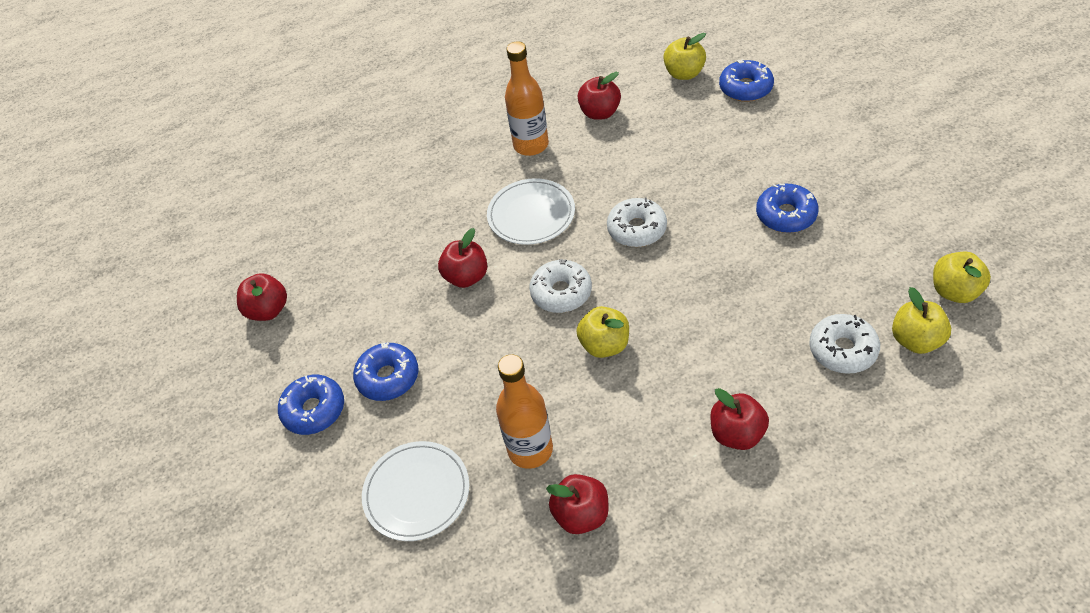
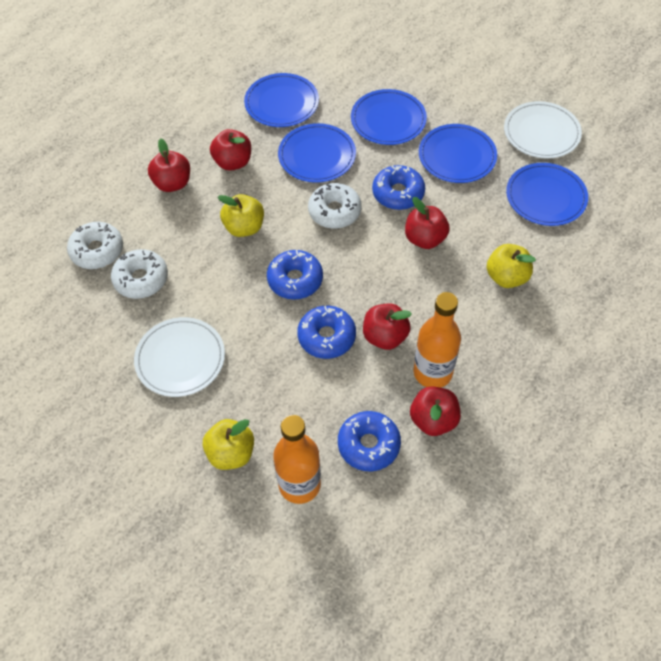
blue plate: none = 0 -> [244,73,319,127] [278,123,356,183] [351,89,427,145] [419,124,497,183] [506,163,588,226] = 5
yellow apple: [576,306,629,358] [663,33,706,80] [892,287,951,354] [933,252,991,303] = 4 -> [203,419,254,470] [218,194,264,237] [487,244,536,288] = 3

